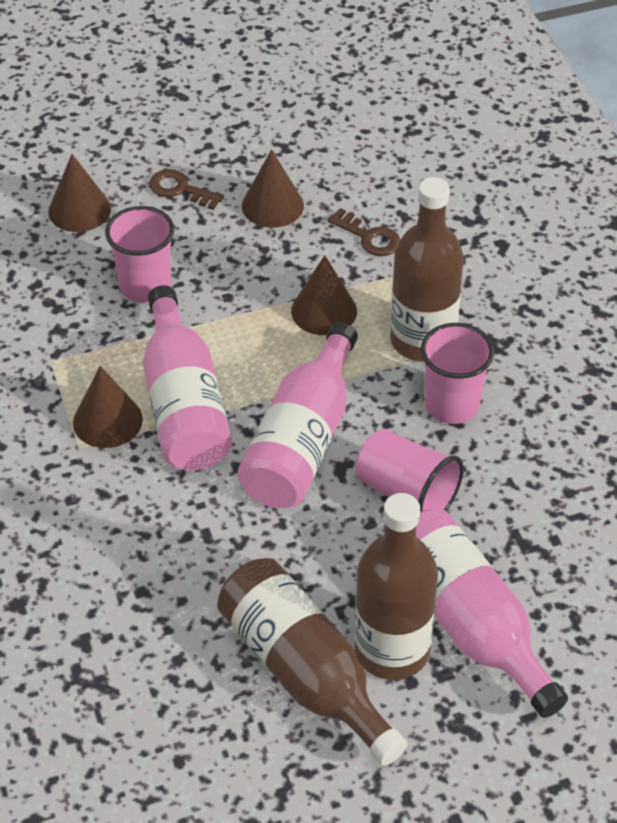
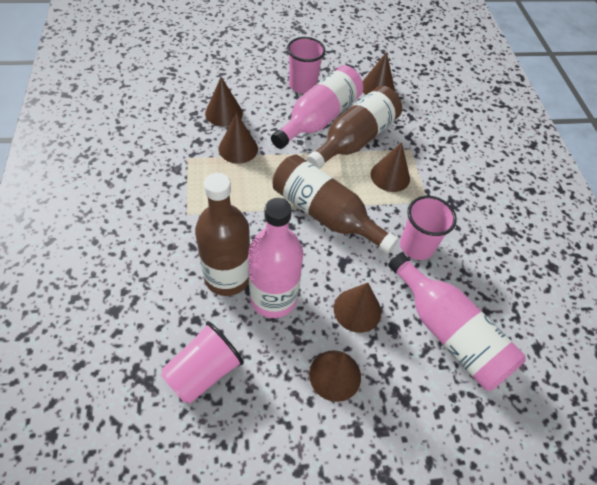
brown cone: [48,154,111,232] [73,366,143,448] [242,149,304,228] [291,255,357,335] = 4 -> [205,77,243,127] [219,113,258,163] [309,350,361,402] [334,283,381,333] [363,52,395,95] [371,142,410,192] = 6
brown key: [149,169,224,210] [327,208,400,256] = 2 -> none = 0

